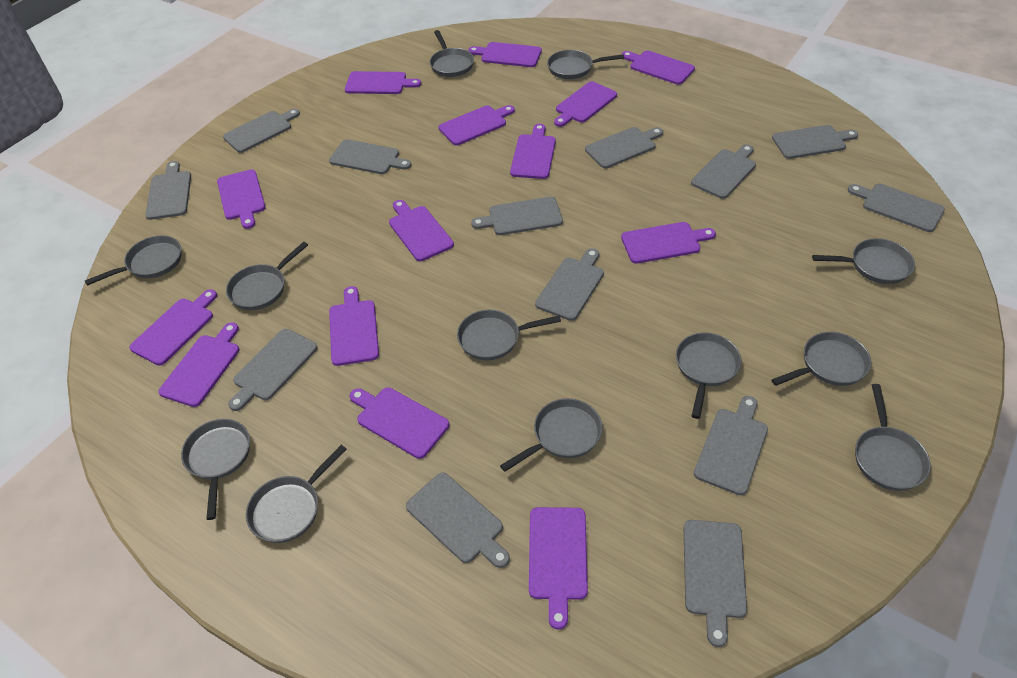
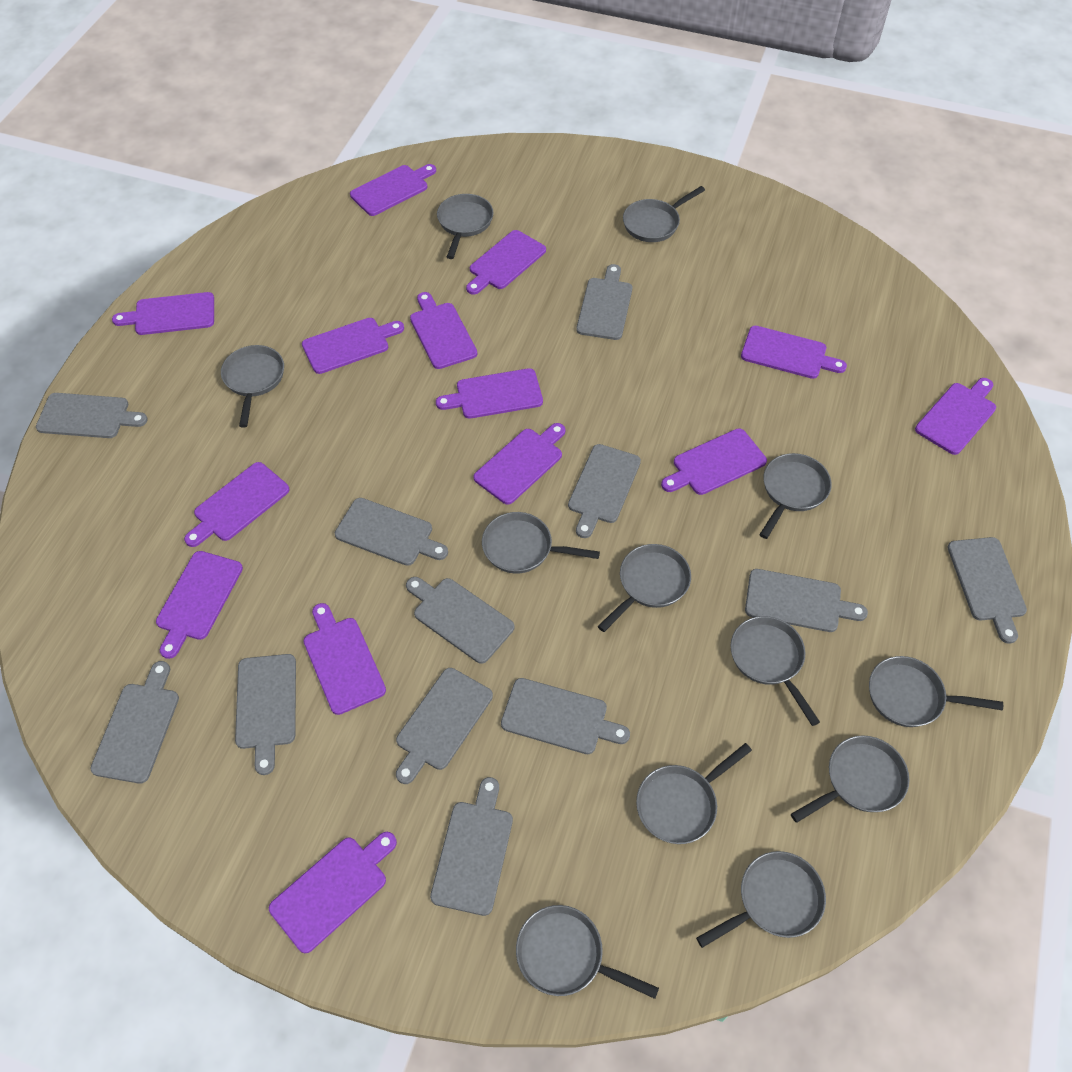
grey cutting board: [145,161,191,220] [223,109,300,153] [228,329,318,411] [329,139,411,174] [406,473,510,568] [471,197,563,235] [535,248,604,321] [585,127,663,168] [684,520,747,647] [691,144,756,199] [694,396,768,495] [772,125,858,159] [848,184,945,232] = 13 -> [36,393,148,438] [90,661,179,784] [235,654,296,775] [335,498,448,566] [396,668,493,784] [406,577,514,664] [430,777,513,916] [501,678,630,754] [568,444,641,538] [576,264,632,340] [745,569,868,632] [947,537,1027,644] = 12

